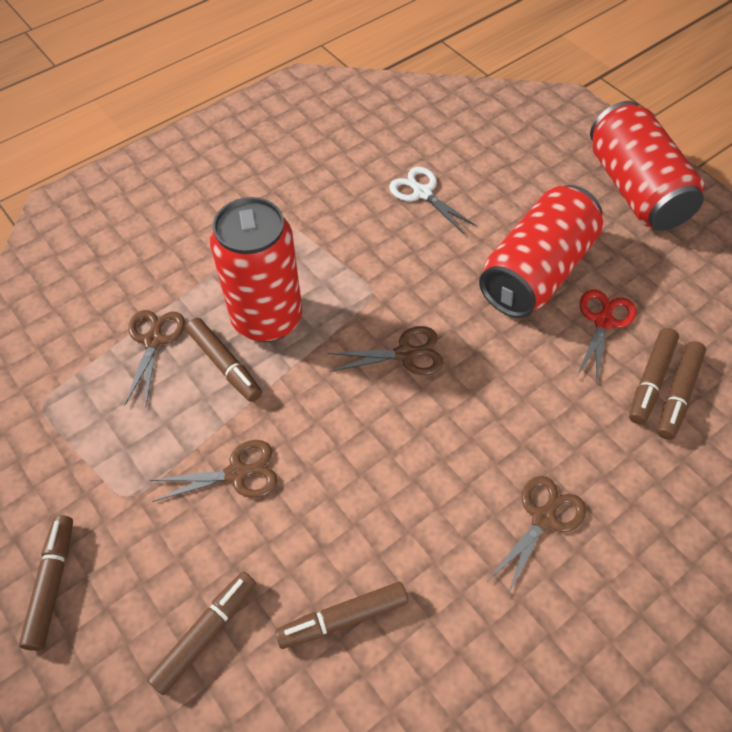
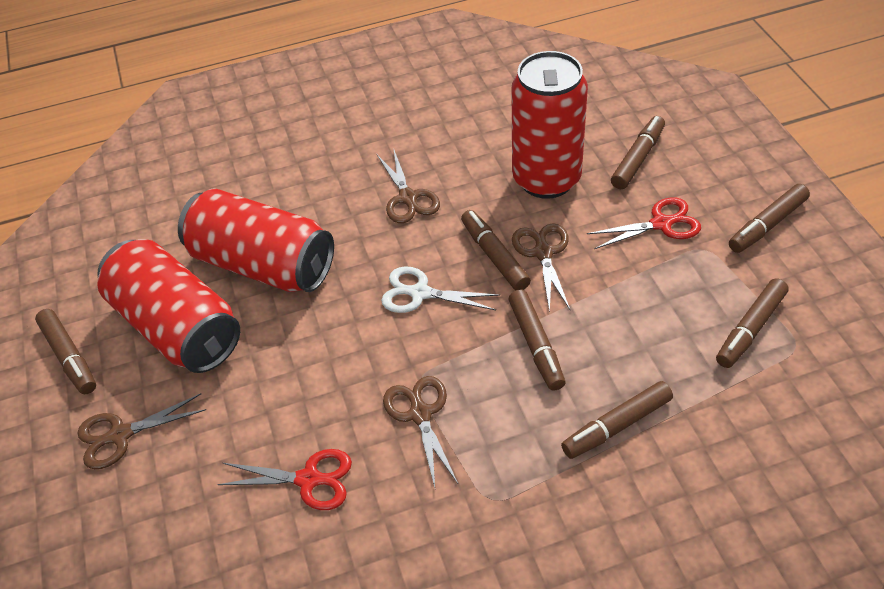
brown marker: [19,515,73,651] [147,572,256,695] [186,318,262,402] [275,582,408,649] [629,328,679,424] [657,341,706,440] = 6 -> [35,309,96,394] [461,210,531,290] [509,289,565,391] [561,381,673,459] [611,116,665,189] [716,279,789,368] [729,184,810,253] = 7
red scissors: [577,289,636,383] = 1 -> [217,449,352,510] [587,197,701,249] = 2

